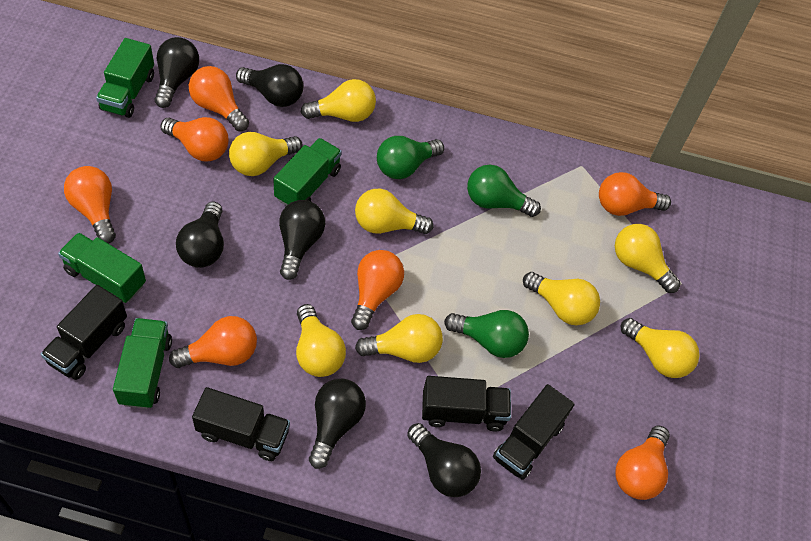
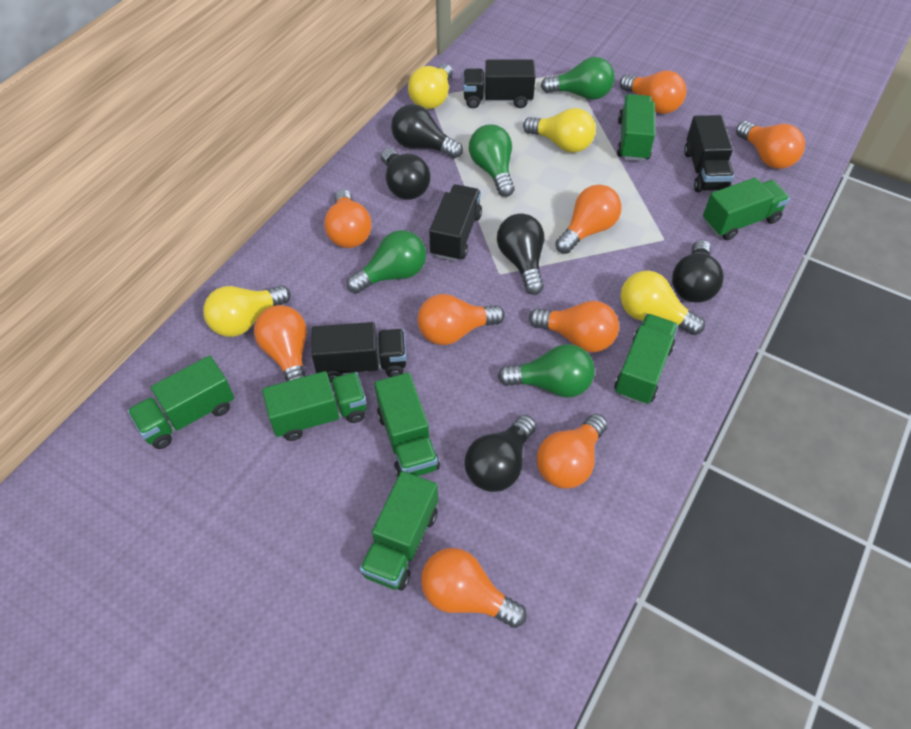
black light bulb: [155,37,199,108] [176,202,224,268] [236,64,303,107] [279,200,325,280] [309,379,366,469] [407,423,481,497] = 6 -> [381,148,431,200] [391,104,463,159] [465,415,536,492] [497,213,544,295] [672,240,724,303] = 5
green light bulb: [377,136,444,179] [444,310,529,358] [467,165,541,217] = 3 -> [347,230,426,294] [469,124,515,197] [498,344,595,398] [541,57,615,100] = 4
green truck: [58,233,146,303] [96,38,154,118] [113,318,172,409] [273,138,342,206] = 4 -> [128,356,234,449] [262,371,367,441] [360,471,438,590] [374,373,440,476] [614,314,678,405] [617,94,655,161] [703,177,790,240] = 7
orange light bulb: [64,166,116,244] [160,117,228,161] [169,316,257,368] [189,66,249,131] [351,250,404,330] [599,172,671,216] [615,425,670,500] = 7 -> [254,305,307,381] [324,189,372,248] [417,294,505,345] [421,548,527,628] [529,301,619,352] [537,414,608,489] [555,184,622,254] [620,71,687,114] [736,121,805,169] = 9
yellow light bulb: [229,132,302,176] [296,304,346,377] [301,79,376,122] [355,189,434,234] [355,314,443,363] [523,272,600,325] [615,224,680,293] [621,318,700,378] = 8 -> [203,285,291,337] [408,64,453,109] [523,108,596,153] [620,271,705,335] = 4

